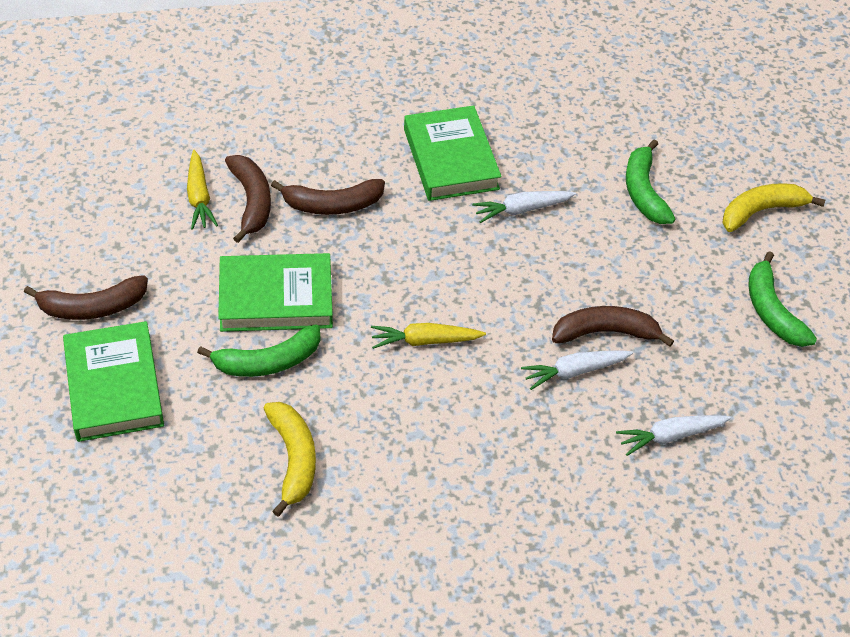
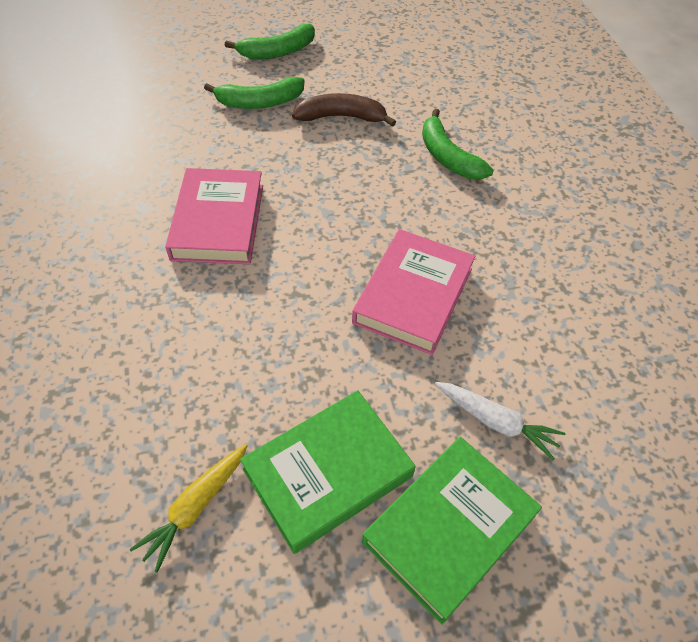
brown banana: [24,275,148,320] [225,155,271,243] [271,179,385,215] [552,306,674,347] = 4 -> [292,93,396,127] = 1
green book: [63,321,164,442] [218,253,333,332] [404,106,502,201] = 3 -> [240,390,415,554] [362,437,542,625] = 2
pink book: none = 0 -> [165,168,263,264] [352,229,475,355] = 2
white carrot: [472,191,576,223] [521,350,633,390] [616,415,731,456] = 3 -> [435,382,565,460] = 1
yellow banana: [263,402,316,517] [722,183,825,232] = 2 -> none = 0
yellow carrot: [187,150,218,230] [371,323,486,349] = 2 -> [129,444,248,572] = 1

